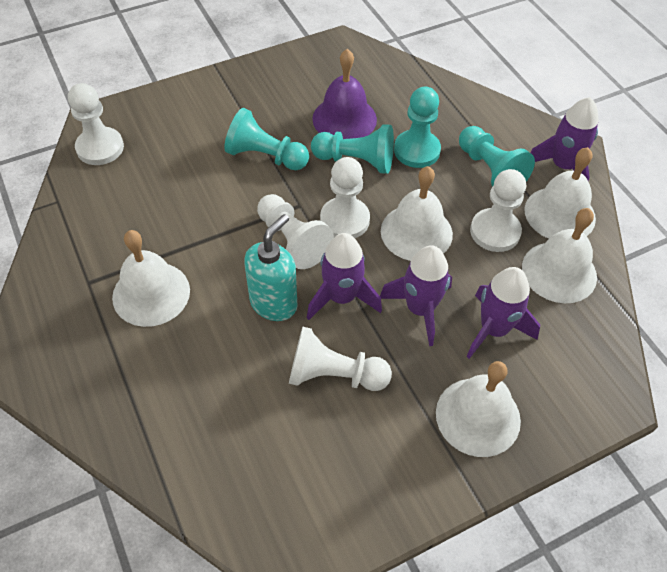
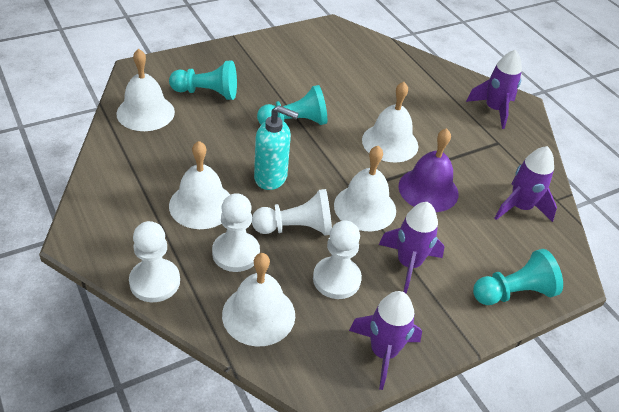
turquoise pawn: [224,108,309,170] [311,124,394,174] [394,87,441,168] [459,126,535,187] = 4 -> [169,61,237,100] [257,85,327,125] [473,249,563,305] = 3
white pawn: [68,83,124,165] [257,194,334,269] [289,327,392,391] [320,157,370,238] [470,169,526,252] = 5 -> [129,221,180,302] [212,193,260,272] [252,189,332,236] [313,220,362,299] = 4

